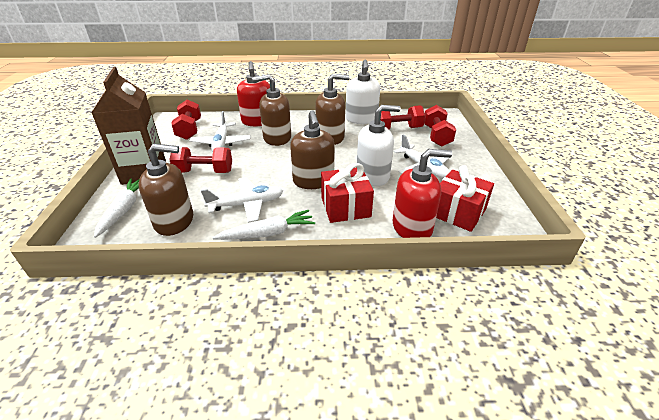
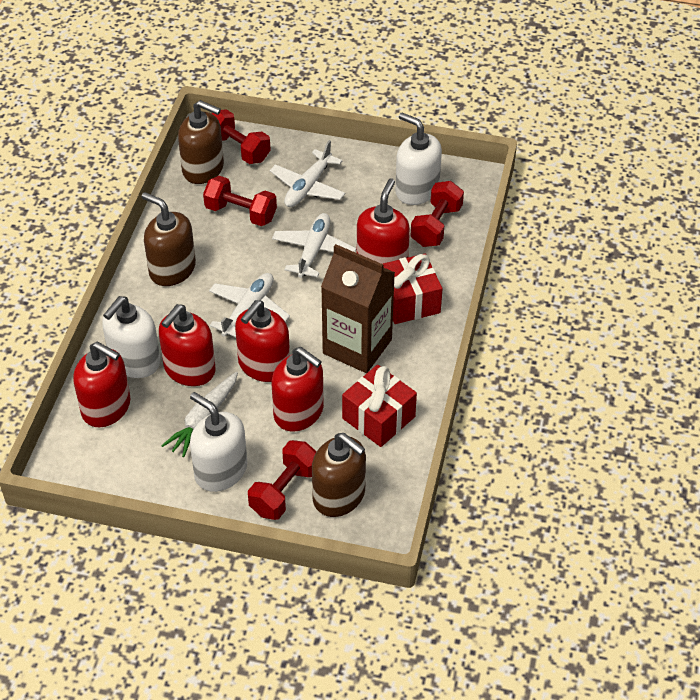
brown soap dispenser: [138,144,193,236] [252,74,291,146] [290,111,335,189] [315,73,349,145] = 4 -> [142,192,196,286] [178,100,224,184] [312,433,366,517] = 3
red soap dispenser: [237,61,270,126] [393,149,452,238] = 2 -> [73,342,130,427] [159,304,216,386] [235,300,290,382] [272,347,324,431] [357,179,410,264] = 5
white carrot: [94,178,139,238] [212,210,315,240] = 2 -> [161,372,238,457] = 1
white soap dispenser: [345,60,380,124] [357,105,401,186] = 2 -> [102,296,160,378] [190,392,247,492] [395,112,442,205] = 3

